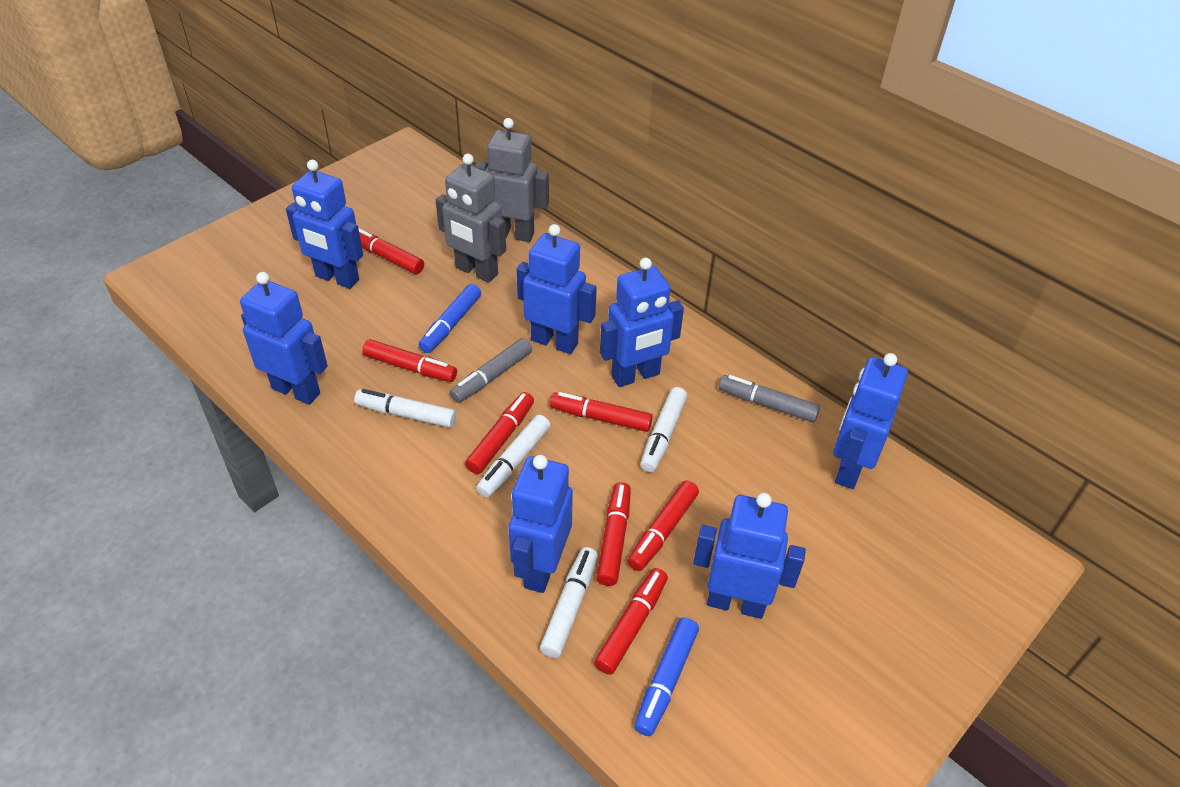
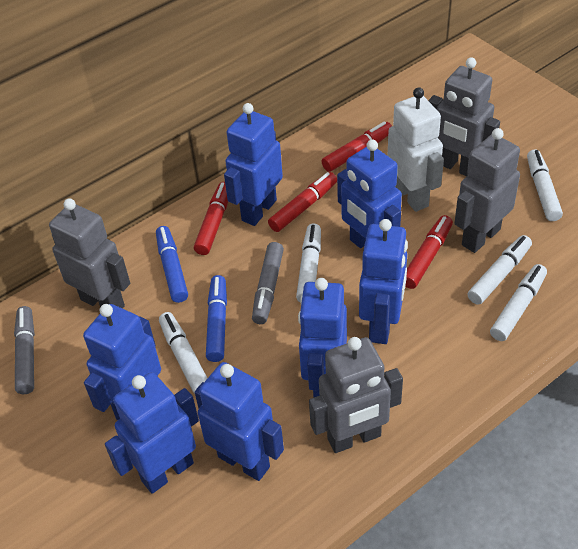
grey robot: [436,154,506,283] [475,118,549,242] = 2 -> [49,198,130,308] [309,337,403,453] [428,57,500,176] [454,128,520,253] = 4
red marker: [358,228,424,274] [362,339,457,382] [465,392,534,474] [550,392,653,432] [594,568,668,675] [596,482,631,586] [627,481,699,571] = 7 -> [194,182,228,255] [268,172,337,232] [321,121,392,172] [405,215,453,289] = 4
white marker: [354,389,456,428] [476,415,550,498] [540,547,597,658] [640,387,687,472] = 4 -> [159,312,207,394] [296,223,321,303] [468,235,532,305] [490,264,547,341] [527,149,563,221] = 5
white robot: none = 0 -> [387,87,444,212] = 1

